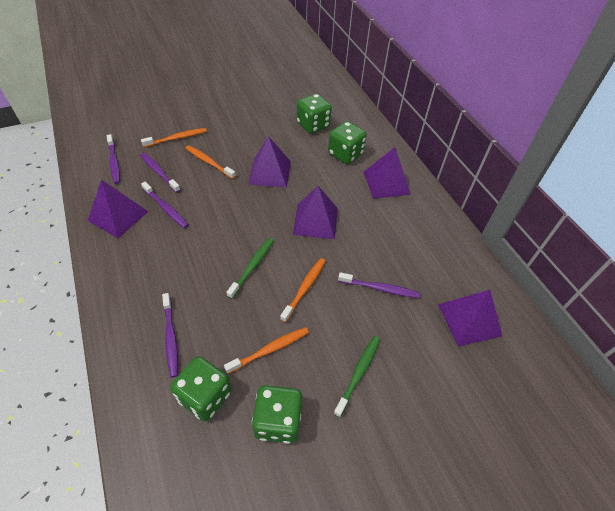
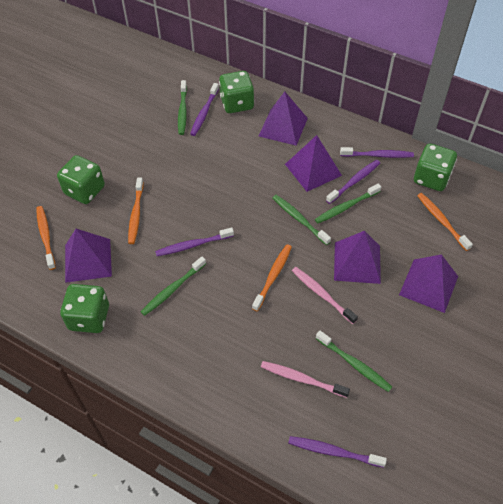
green toothbrush: [226,238,274,299] [333,336,380,417] = 2 -> [141,256,206,316] [178,80,187,135] [273,195,331,245] [315,184,381,224] [316,331,392,392] = 5
pink toothbrush: none = 0 -> [261,361,350,398] [292,267,358,324] = 2

